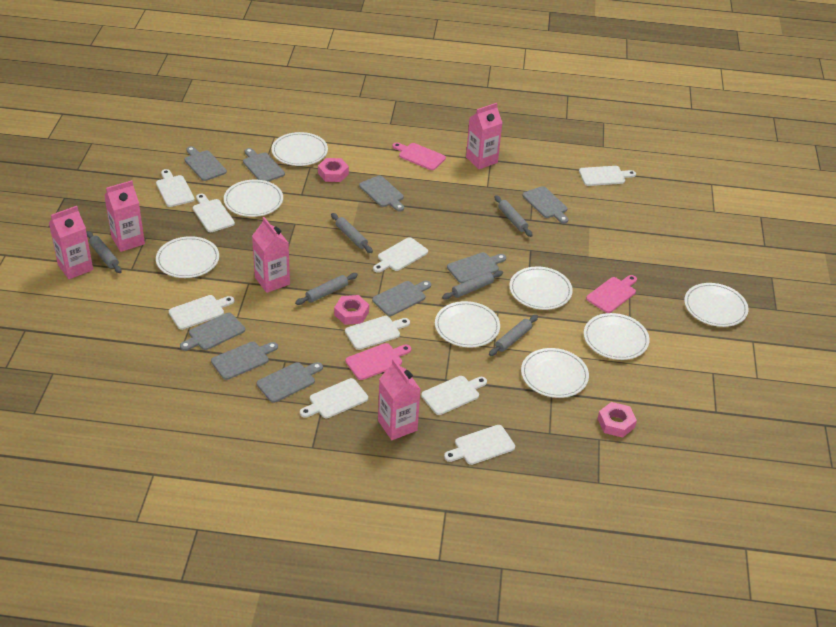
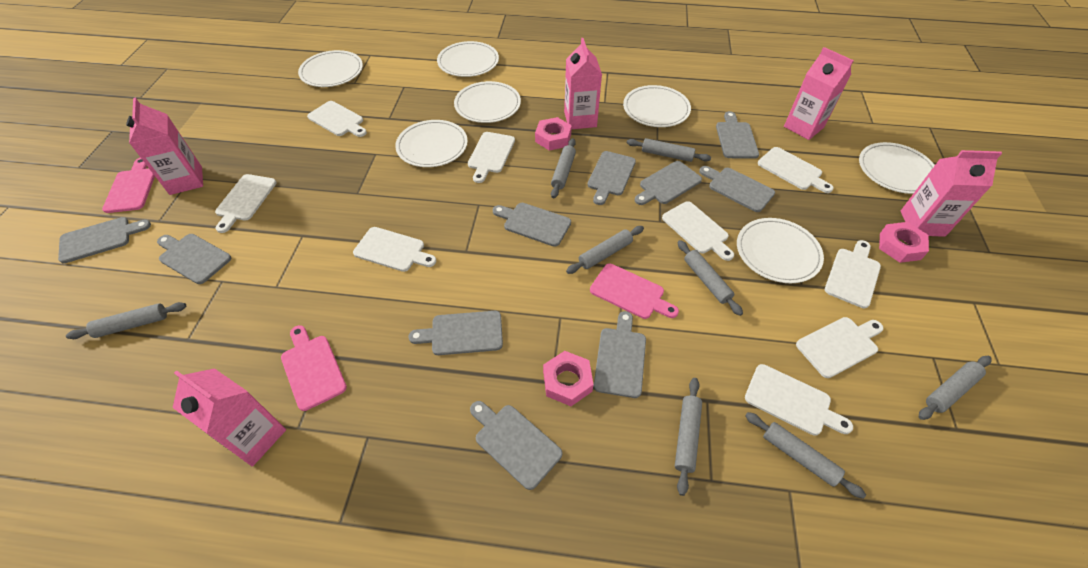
grey cutting board: [180,313,245,351] [185,146,227,181] [211,342,278,380] [243,148,285,182] [256,362,323,403] [359,175,404,211] [372,281,431,316] [447,252,506,283] [523,186,568,223] = 9 -> [58,217,151,263] [157,234,231,284] [408,311,503,355] [470,401,563,490] [493,203,571,247] [587,151,636,205] [594,311,646,398] [635,161,702,205] [699,166,775,212] [716,111,759,159] = 10
grey rolling pin: [86,231,122,273] [295,273,358,305] [331,213,373,253] [442,271,503,300] [489,315,538,356] [495,195,533,237] = 6 -> [66,302,186,339] [551,138,576,198] [566,226,644,274] [627,138,711,162] [675,378,702,496] [677,240,743,316] [745,412,866,499] [919,356,992,420] = 8
white plate: [156,236,219,278] [224,180,283,217] [272,132,328,166] [435,301,500,347] [509,266,573,310] [521,348,589,398] [584,313,649,360] [684,283,749,327] = 8 -> [298,50,363,87] [395,120,468,167] [437,41,499,77] [454,81,521,123] [623,85,691,127] [737,218,824,283] [859,142,935,194] = 7

